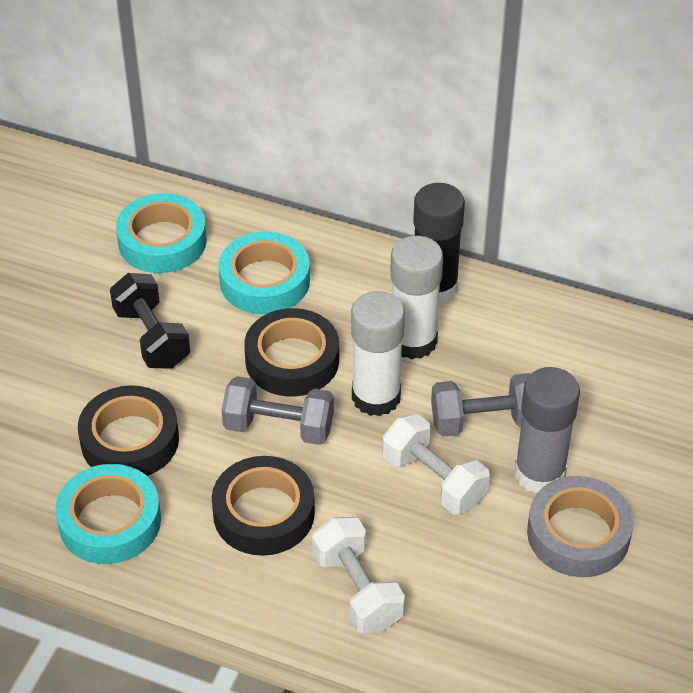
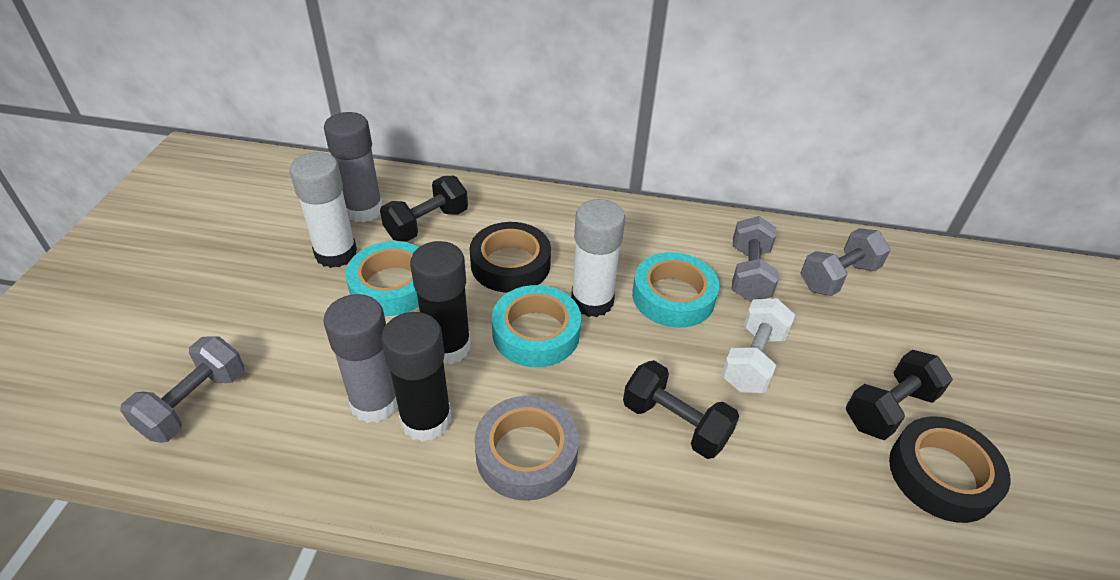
black dumbbell: [110,273,190,369] = 1 -> [380,176,468,242] [623,360,739,459] [846,350,953,440] = 3
black glue stick: [413,183,465,305] = 1 -> [381,312,452,442] [410,241,471,364] = 2
black tape: [78,385,179,476] [212,456,315,556] [244,308,339,397] = 3 -> [470,222,551,293] [889,416,1011,523] = 2
grey dumbbell: [222,376,334,445] [431,373,531,437] = 2 -> [120,336,244,443] [732,216,779,302] [801,228,891,296] = 3
grey glue stick: [514,367,580,494] = 1 -> [323,294,398,423] [324,112,383,223] = 2
white dumbbell: [312,517,405,633] [382,414,490,514] = 2 -> [722,298,795,393] = 1

